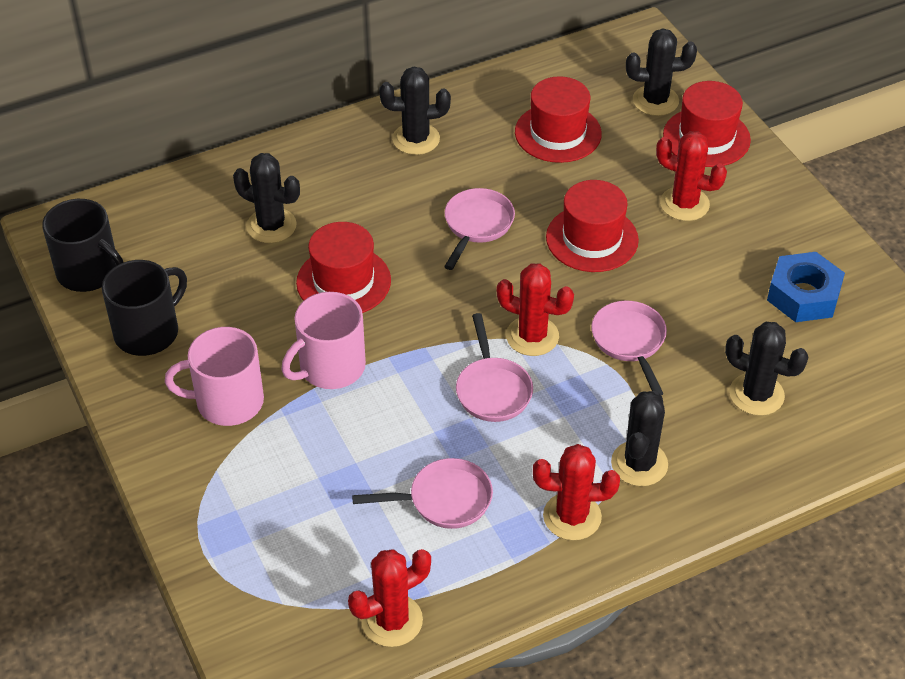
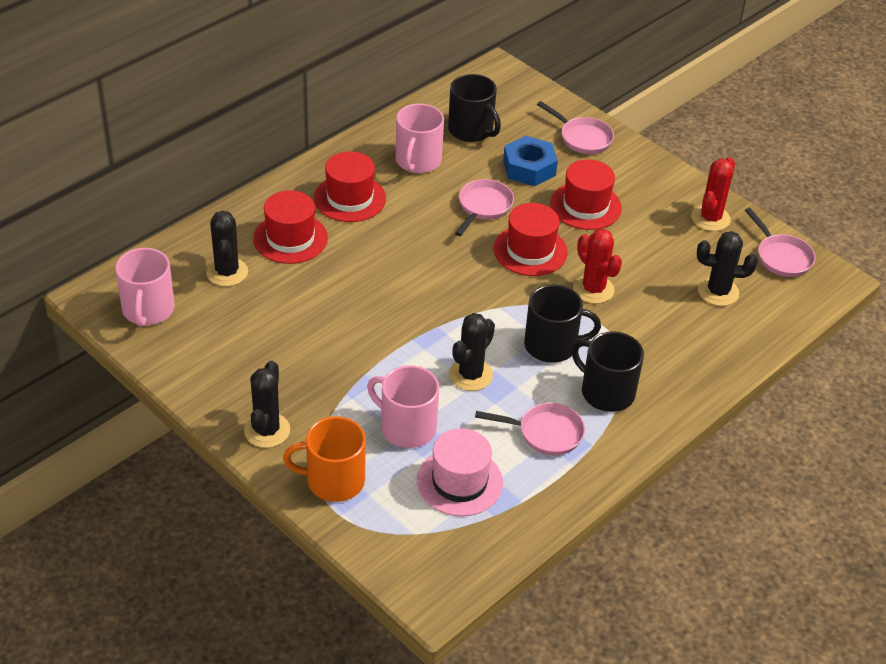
black cactus: [233,153,300,243] [379,67,451,155] [611,391,668,486] [626,29,697,116] [725,322,809,416] = 5 -> [206,211,248,286] [244,361,290,448] [449,313,495,391] [697,231,758,306] = 4
black mug: [42,199,124,292] [102,260,187,356] = 2 -> [448,74,501,142] [524,285,601,363] [572,332,644,412] = 3
orange mug: none = 0 -> [283,416,366,502] = 1
pink hat: none = 0 -> [417,428,503,516] = 1
pink mug: [165,327,264,426] [281,292,366,389] = 2 -> [115,248,175,327] [367,365,439,448] [396,104,444,173] = 3
red cactus: [348,549,431,647] [497,263,574,356] [533,444,620,540] [656,131,727,221] = 4 -> [573,229,622,304] [691,157,735,231] = 2

